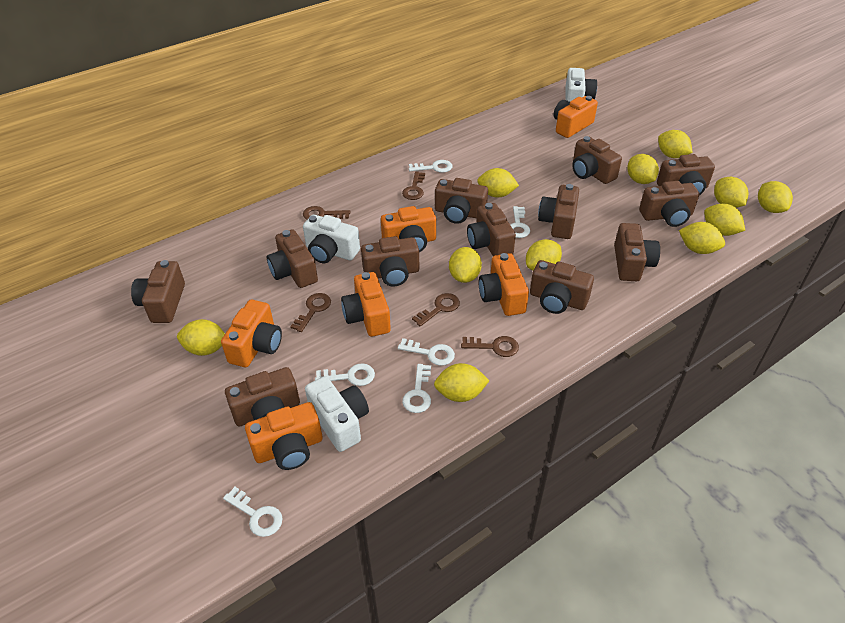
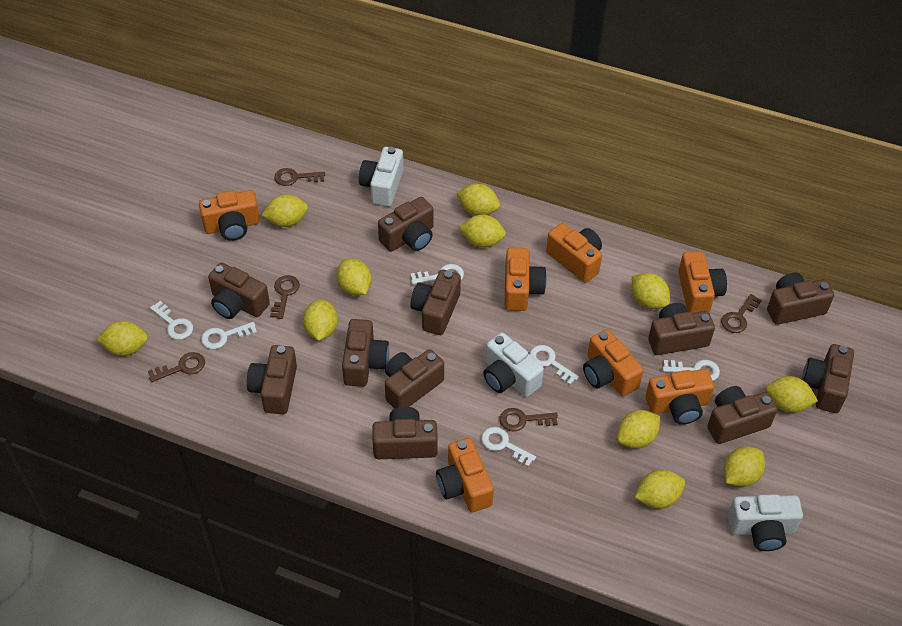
brown camera: [131,260,185,323] [225,367,300,426] [267,229,318,288] [361,236,419,287] [435,178,488,224] [467,203,516,256] [530,260,594,314] [538,184,579,239] [572,136,622,184] [614,223,660,281] [639,181,700,227] [657,154,715,195] = 12 -> [208,262,270,319] [247,345,297,414] [342,319,389,387] [372,407,438,459] [378,197,434,252] [385,349,444,409] [410,270,461,335] [648,303,715,355] [707,386,777,444] [767,273,834,325] [802,344,854,413] = 11
orange camera: [221,300,282,367] [245,402,323,470] [341,272,391,337] [381,206,436,252] [479,253,529,316] [554,96,598,138] = 6 -> [199,190,260,241] [436,438,494,512] [504,247,547,311] [546,223,602,283] [583,329,643,396] [645,369,714,425] [678,251,727,313] = 7

